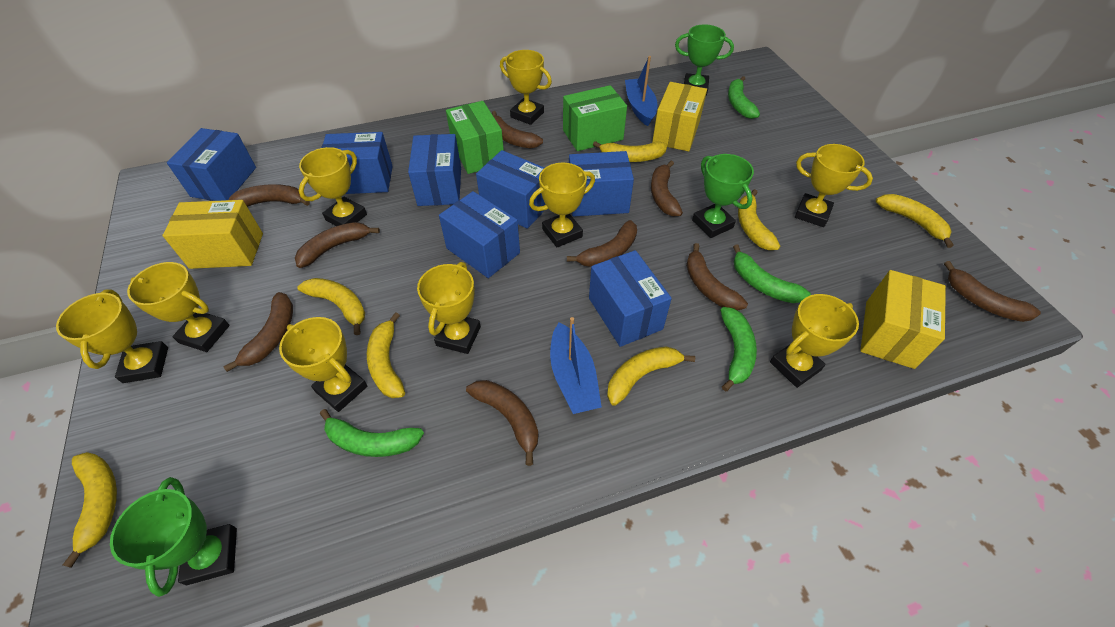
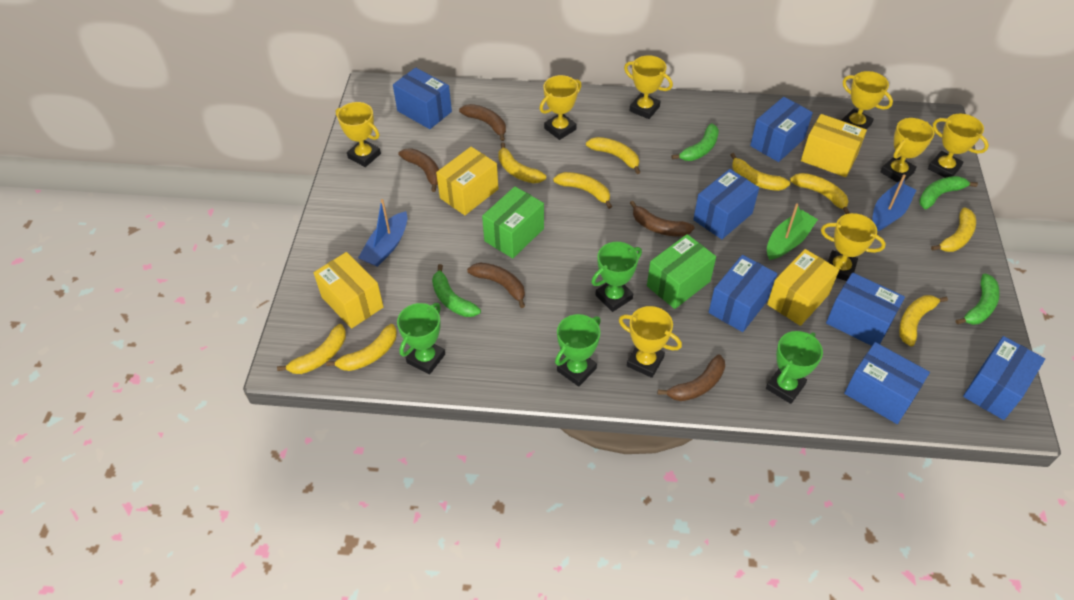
brown banana: [223,292,293,372] [229,184,310,207] [295,222,380,268] [466,380,538,466] [492,111,543,149] [567,220,637,267] [651,161,683,216] [686,243,748,310] [944,261,1041,322] = 9 -> [398,148,439,192] [459,104,506,141] [467,263,525,308] [630,201,695,237] [658,354,725,401] = 5
green boat: none = 0 -> [767,203,818,260] = 1
green trophy: [110,477,237,597] [675,24,734,96] [692,154,754,238] = 3 -> [397,303,445,375] [555,314,601,387] [591,242,642,312] [766,331,823,404] = 4
yellow banana: [63,452,117,568] [297,278,365,335] [367,312,405,398] [593,141,667,162] [607,347,695,406] [738,189,780,250] [876,194,953,248] = 7 -> [277,324,346,374] [326,324,397,371] [498,142,546,183] [553,172,612,209] [586,137,640,174] [730,153,790,191] [790,173,850,214] [899,295,948,346] [931,208,976,252] = 9
yellow box: [162,200,263,269] [652,82,707,152] [860,270,946,369] = 3 -> [314,252,384,329] [436,147,498,215] [767,249,839,326] [801,114,867,177] = 4
yellow trophy: [56,289,168,383] [127,262,230,352] [279,317,367,412] [299,147,367,226] [417,262,481,354] [500,50,552,125] [529,163,595,247] [770,294,859,388] [795,144,873,227] = 9 -> [336,102,381,167] [539,75,582,140] [619,306,682,378] [624,55,673,119] [821,213,886,281] [841,71,893,129] [881,118,934,183] [928,114,989,178] = 8

